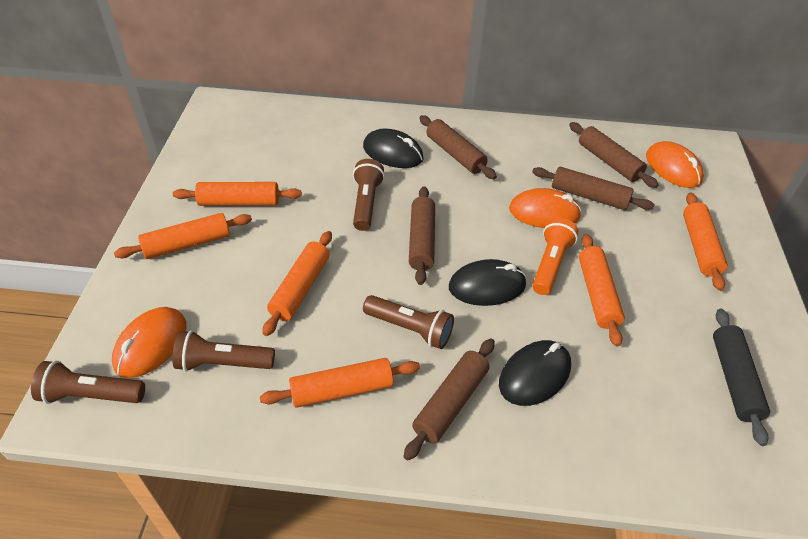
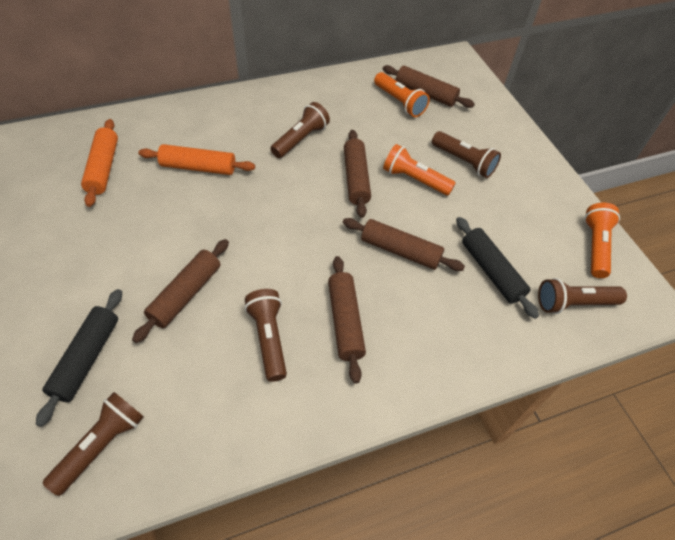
black mouse: [363,128,424,168] [449,259,526,306] [499,340,571,406] = 3 -> none = 0
black rolling pin: [713,309,770,446] = 1 -> [36,289,122,427] [456,217,539,319] = 2
brown flashlight: [31,361,145,404] [172,330,275,371] [353,159,385,231] [363,295,454,349] = 4 -> [43,392,144,496] [245,289,287,382] [270,102,330,158] [432,131,501,178] [538,278,627,314] = 5
orange flashlight: [532,218,578,295] = 1 -> [374,72,430,117] [383,144,455,195] [584,203,620,278] = 3
orange mouse: [112,307,186,378] [509,188,582,228] [646,141,704,188] = 3 -> none = 0
orange rolling pin: [114,213,252,259] [173,182,302,206] [260,358,420,408] [262,231,332,336] [579,234,625,347] [683,193,728,291] = 6 -> [81,119,118,207] [138,144,255,175] = 2

